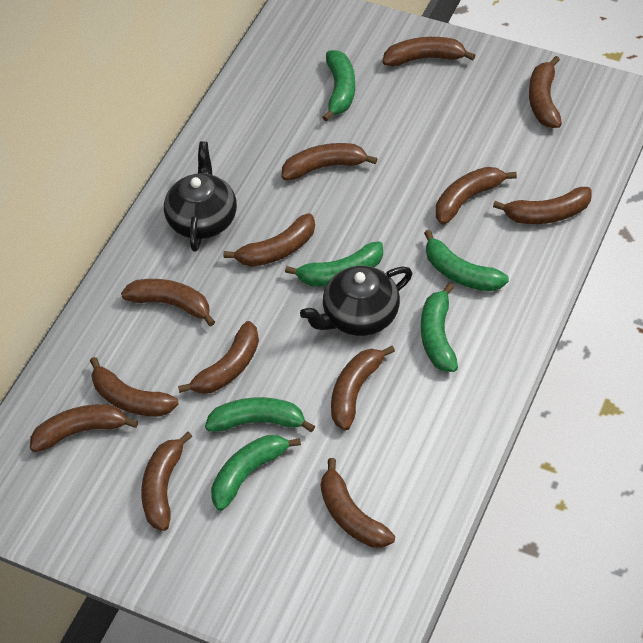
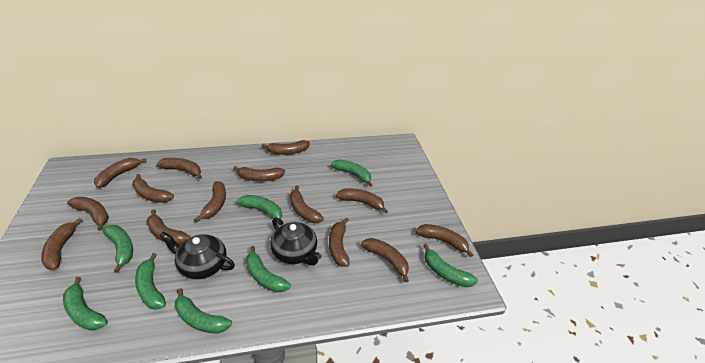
brown banana: [30,404,138,452] [90,357,178,416] [121,279,215,326] [141,432,193,531] [178,321,259,394] [223,213,315,267] [282,143,378,180] [321,458,395,548] [331,346,395,430] [382,37,476,66] [436,167,517,225] [493,187,592,224] [529,56,562,128] = 13 -> [41,218,83,270] [67,197,109,231] [94,158,147,188] [132,174,174,203] [146,209,191,245] [156,158,202,179] [194,181,226,222] [233,166,285,181] [262,140,310,155] [290,185,324,223] [329,218,350,267] [336,188,388,214] [361,238,409,282] [416,224,473,257] = 14
green banana: [205,397,315,432] [211,435,301,511] [285,241,383,286] [322,50,355,121] [421,283,458,372] [424,230,509,291] = 6 -> [63,277,108,331] [102,225,133,273] [135,253,166,310] [175,288,232,334] [237,195,283,222] [246,246,291,293] [331,159,372,187] [423,244,478,287] = 8

